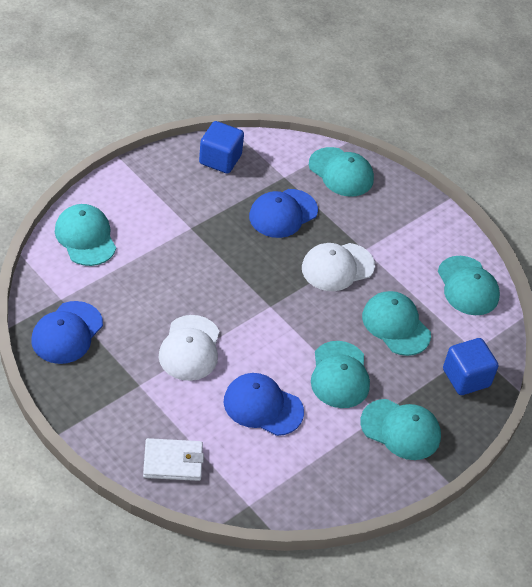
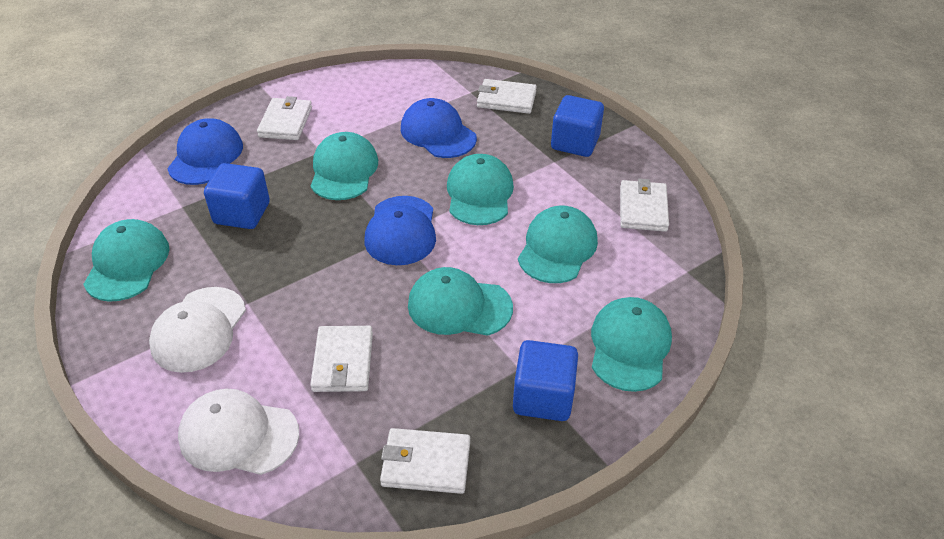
blue cube: [199,121,244,174] [443,338,498,395] = 2 -> [204,163,270,229] [513,340,578,421] [551,95,604,157] = 3
white wallet: [143,438,204,481] = 1 -> [257,96,312,140] [310,326,373,392] [380,428,470,494] [477,79,537,114] [620,179,669,232] = 5

